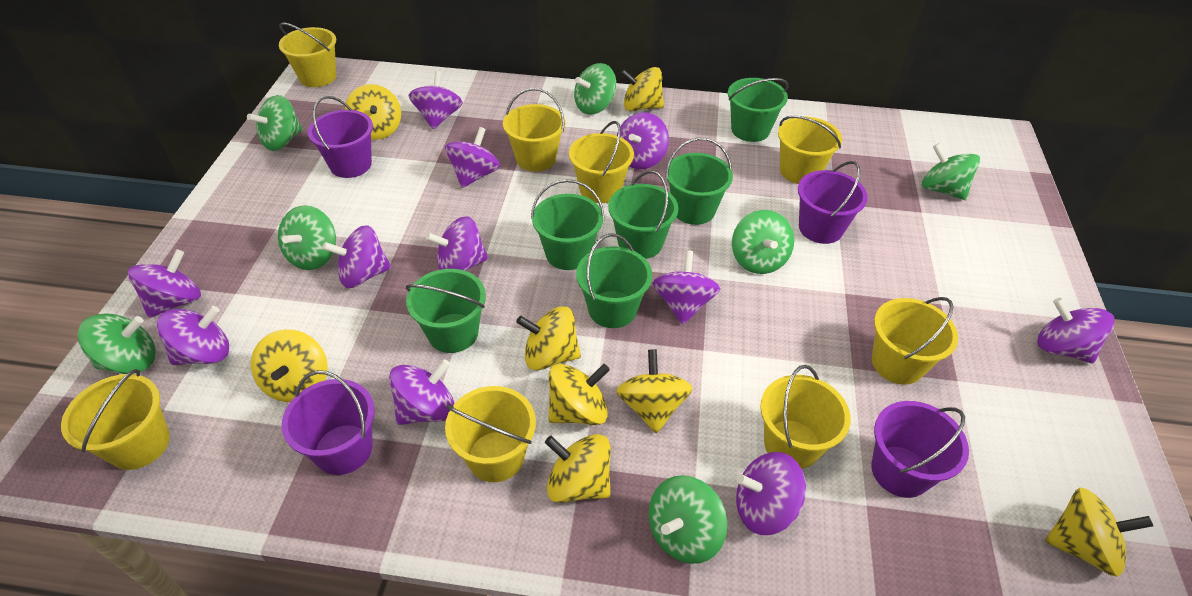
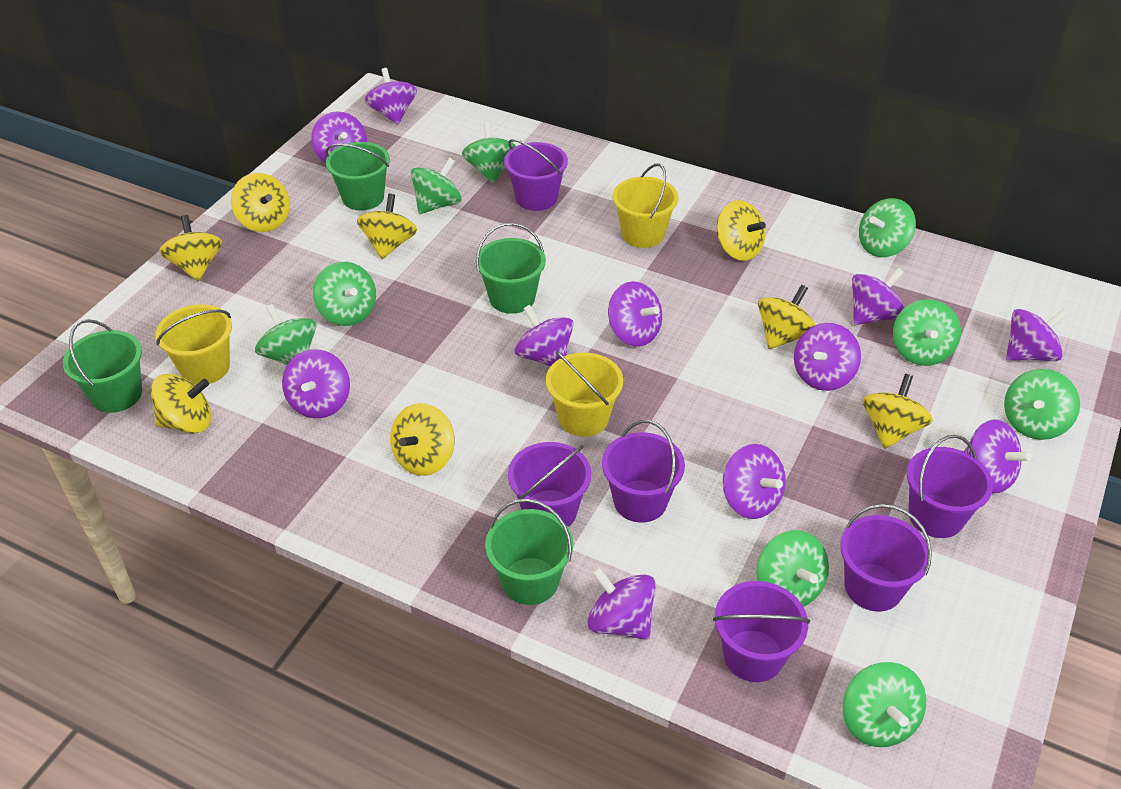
green bucket: [406,269,486,353] [531,179,604,270] [576,233,652,328] [608,171,678,259] [666,138,733,225] [728,78,788,142] = 6 -> [63,319,142,413] [325,142,390,210] [476,223,546,314] [485,499,573,605] = 4
green spinning top: [78,313,155,374] [247,95,303,151] [278,205,336,270] [574,63,616,115] [649,475,727,564] [732,210,794,274] [922,143,980,200] = 7 -> [255,304,317,365] [313,262,376,326] [411,158,462,214] [462,122,516,183] [756,530,829,607] [843,662,926,747] [859,198,916,257] [893,299,961,366] [1004,369,1080,440] = 9
purple bucket: [281,370,375,475] [308,96,373,178] [798,161,868,244] [871,401,969,498] = 4 -> [504,139,568,211] [508,442,591,527] [602,420,685,523] [713,581,810,682] [840,504,932,611] [907,435,993,538] = 6
yellow bucket: [61,369,170,470] [279,23,336,87] [445,386,536,482] [503,88,565,172] [569,121,634,203] [760,365,851,469] [778,116,842,184] [872,297,958,385] = 8 -> [156,304,232,385] [546,351,623,437] [613,163,678,248] = 3

